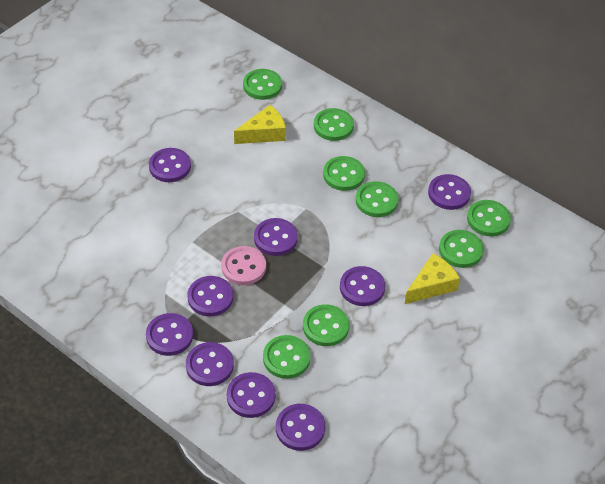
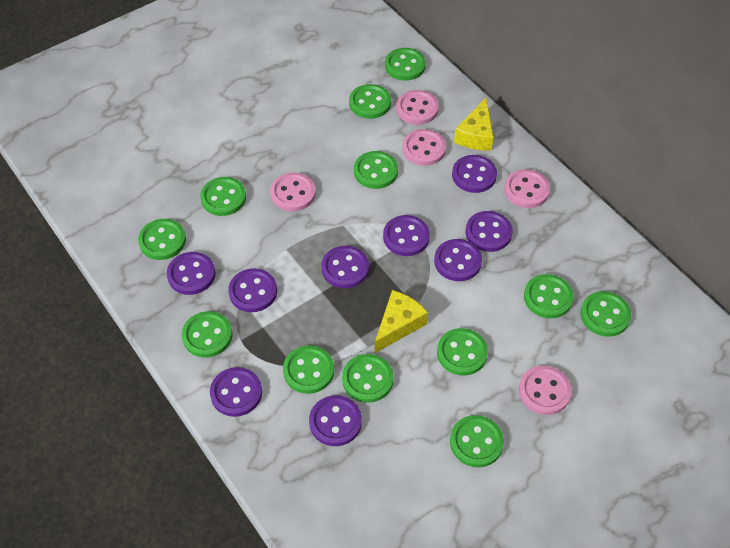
green button: [243,69,282,100] [263,335,311,379] [303,304,349,346] [314,108,354,141] [323,156,365,191] [356,181,398,217] [439,230,484,268] [467,200,511,236] = 8 -> [138,219,186,260] [182,311,233,358] [200,177,246,216] [283,345,334,394] [342,354,394,403] [349,84,391,119] [354,151,398,189] [385,48,426,81] [437,328,488,375] [450,415,504,468] [524,274,574,318] [581,291,631,337] = 12
pink button: [221,246,266,285] = 1 -> [270,172,316,211] [396,90,439,125] [402,129,446,166] [504,169,550,208] [519,365,572,415] = 5

